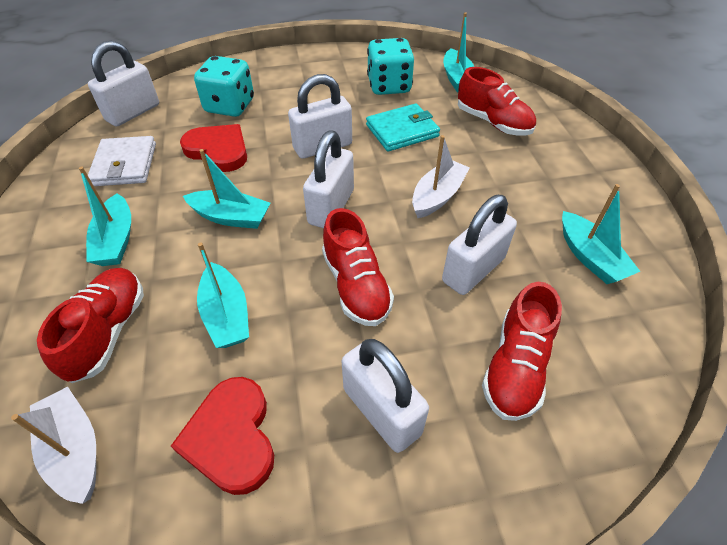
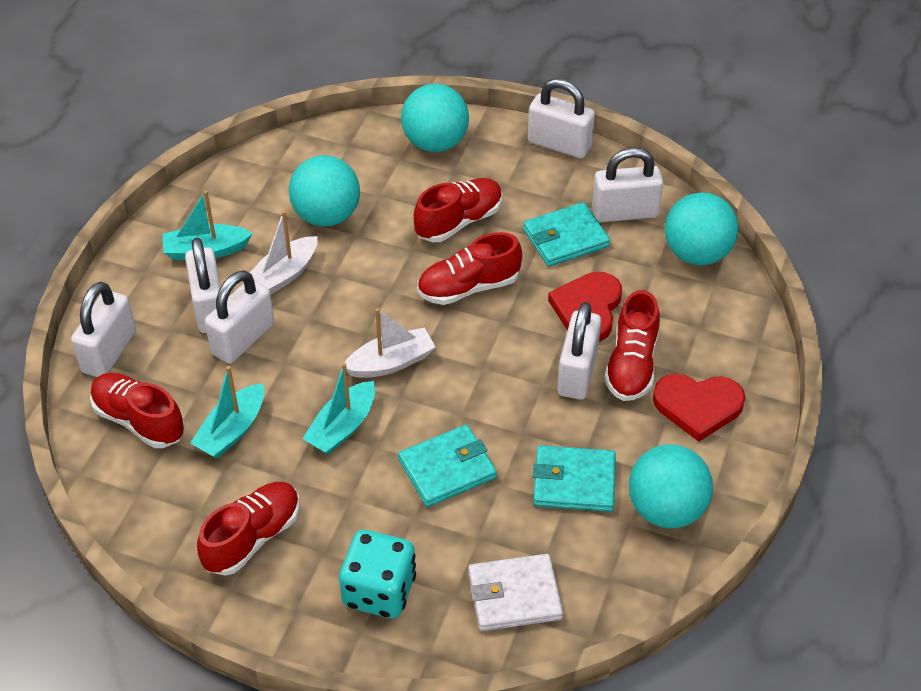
red shoe: [37,268,144,383] [322,208,394,326] [458,67,536,135] [482,282,562,421] = 4 -> [90,373,185,448] [197,482,300,576] [414,178,503,242] [417,232,522,305] [604,290,660,401] = 5
turquoise ball: none = 0 -> [289,155,360,227] [401,84,469,152] [629,444,713,528] [665,193,738,265] = 4
turquoise boat: [79,167,131,266] [183,149,270,229] [197,243,249,348] [443,12,474,92] [562,184,641,284] = 5 -> [163,191,253,260] [190,366,264,458] [302,363,375,455] = 3
turquoise dice: [194,56,254,117] [367,38,414,95] = 2 -> [339,530,416,618] = 1
turquoise wallet: [366,103,440,152] = 1 -> [398,425,497,507] [523,202,610,267] [533,445,616,512] = 3
white padlock: [88,41,159,127] [288,74,352,159] [303,130,354,228] [342,339,429,453] [442,195,517,295] = 5 -> [71,282,136,377] [185,238,221,333] [205,270,274,364] [528,78,595,158] [557,302,601,400] [592,147,664,222] = 6

